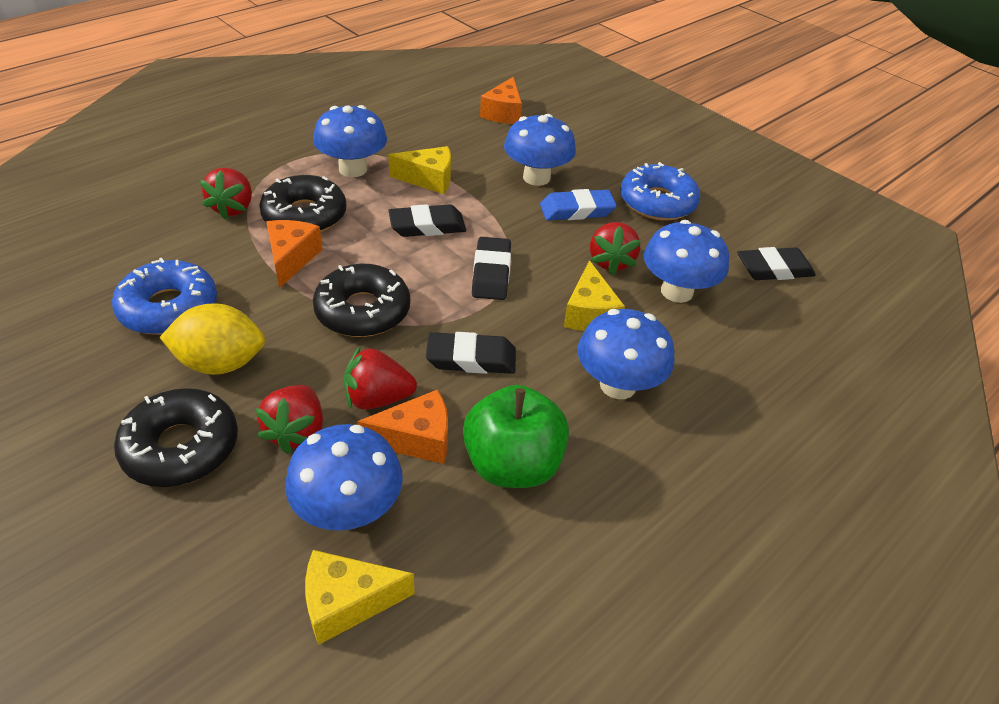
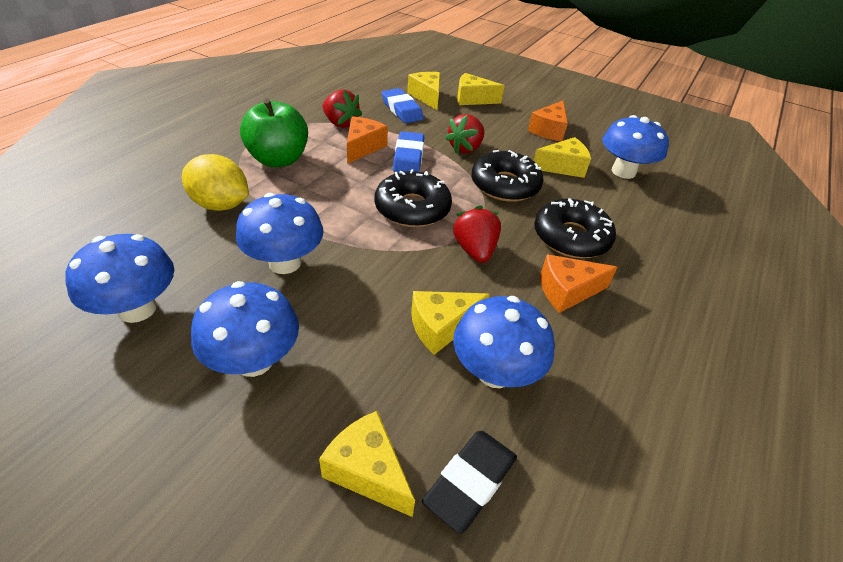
black eraser: [388,204,466,237] [426,332,516,374] [472,237,511,300] [737,247,816,280] = 4 -> [422,431,517,534] = 1
blue donut: [112,258,217,335] [620,162,700,221] = 2 -> none = 0
blue eraser: [540,189,617,220] = 1 -> [382,88,424,123] [393,131,424,172] = 2
red strawberry: [200,168,252,220] [255,385,323,454] [344,346,417,410] [590,222,641,275] = 4 -> [322,89,362,128] [445,114,485,154] [453,205,501,263] = 3
yellow cheese: [305,550,415,645] [388,146,451,194] [564,260,625,331] = 3 -> [319,411,415,517] [407,72,440,110] [411,291,490,355] [457,73,505,105] [533,137,591,178] = 5

